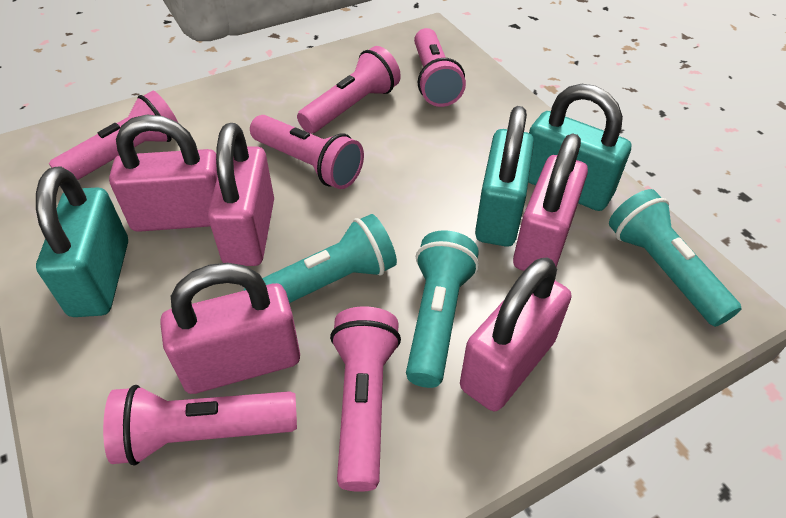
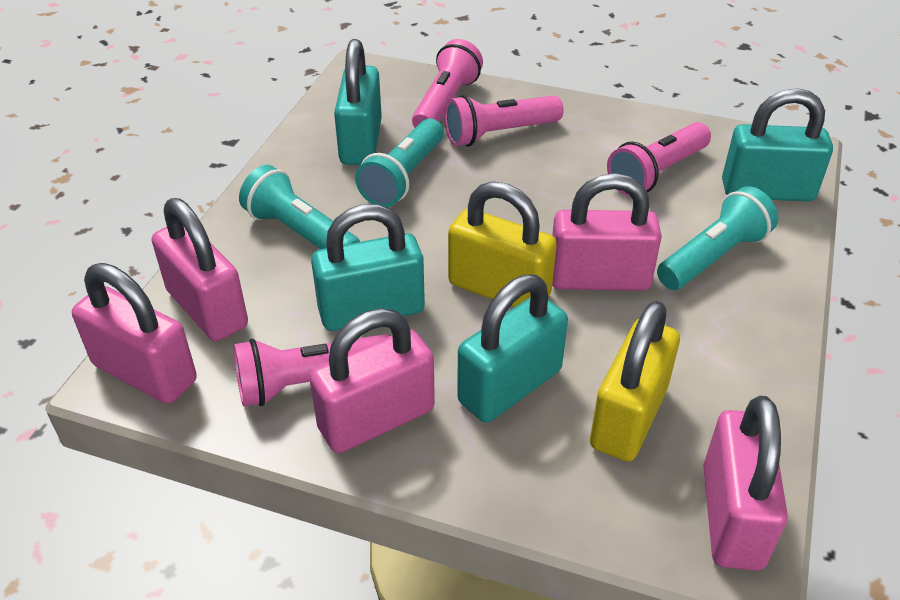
pink flashlight: [49,91,178,180] [103,385,297,466] [250,115,364,189] [297,46,401,134] [330,306,401,492] [414,28,466,107] = 6 -> [234,334,389,407] [412,39,483,128] [444,95,564,146] [607,122,711,196] = 4
turquoise padlock: [36,166,128,317] [475,106,534,247] [528,84,632,211] = 3 -> [311,204,425,331] [334,39,382,165] [457,274,568,422] [722,88,833,202] = 4
yellow padlock: none = 0 -> [448,181,557,307] [590,301,680,461] = 2

